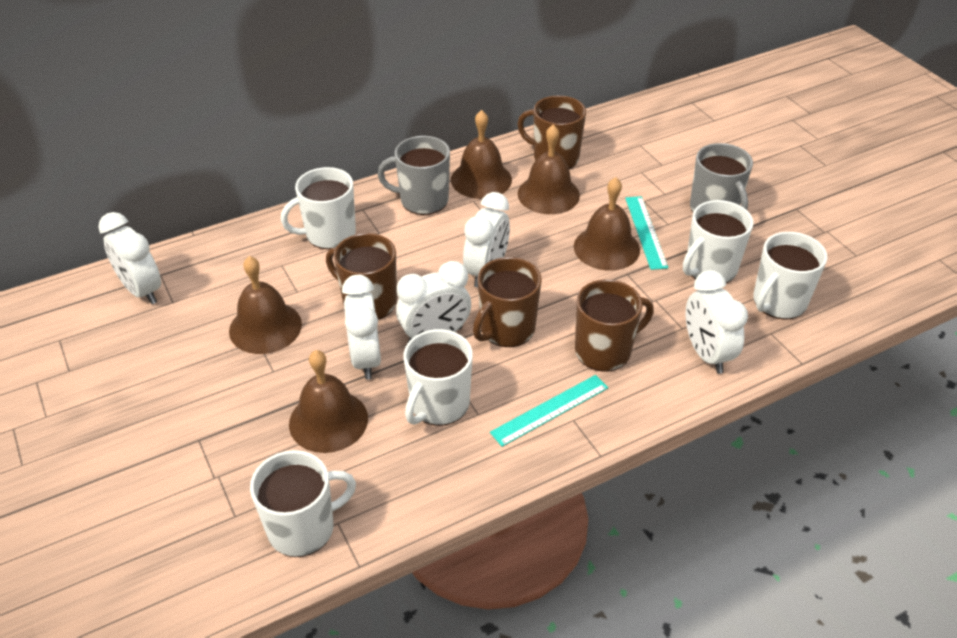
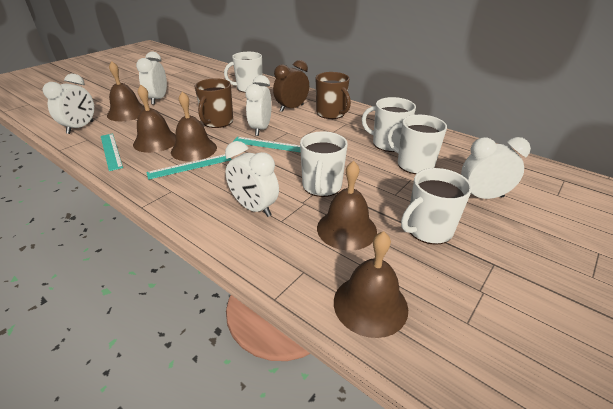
brown clock: none = 0 -> [273,60,309,112] = 1
brown mug: [326,233,397,320] [473,257,542,347] [517,96,586,169] [575,279,654,372] = 4 -> [195,78,233,128] [316,72,351,119] = 2
grey mug: [378,136,450,215] [690,143,753,212] = 2 -> none = 0
turquoise ruler: [490,375,608,447] [625,196,668,270] = 2 -> [101,133,123,171] [146,154,232,180] [233,137,301,152] = 3

